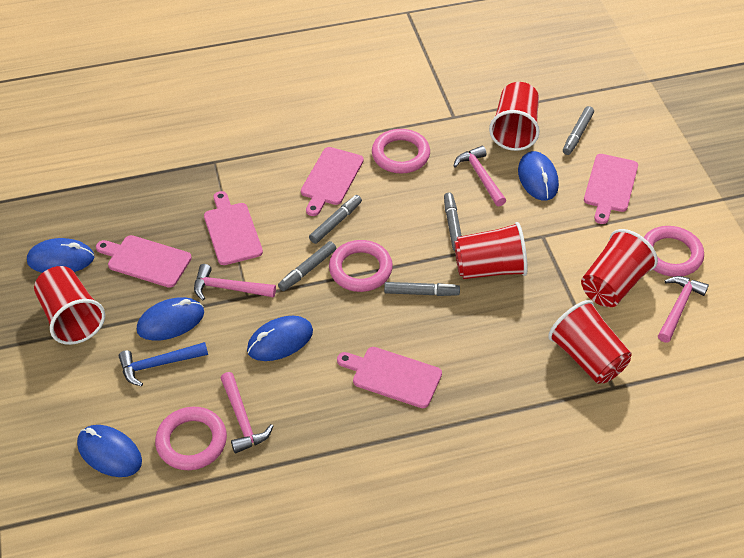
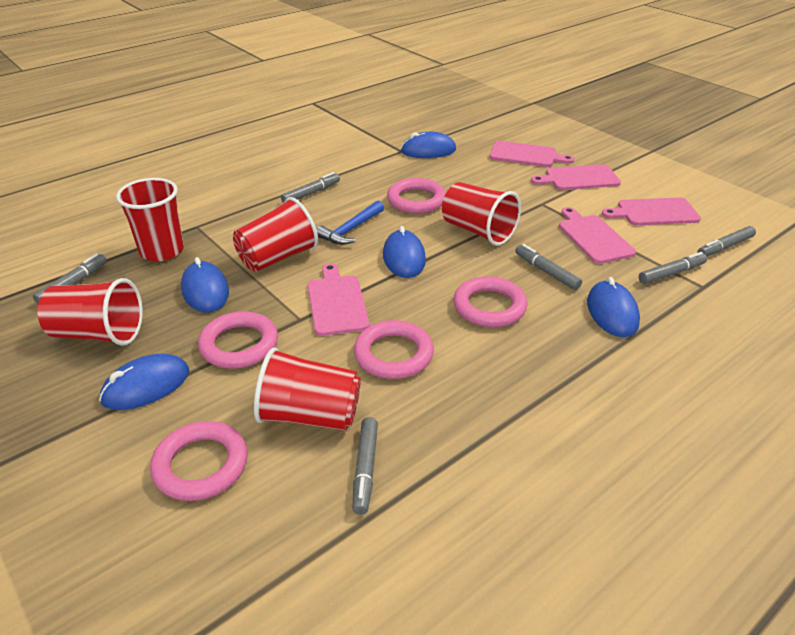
grey marker: [278,241,336,291] [309,195,362,244] [384,282,460,296] [444,192,462,251] [563,106,594,155] = 5 -> [33,253,107,304] [281,172,340,203] [353,417,378,515] [515,244,582,290] [639,252,707,284] [697,226,756,256] = 6
pink hammer: [194,264,276,300] [221,372,273,454] [453,146,506,206] [658,276,709,343] = 4 -> none = 0
pink ring: [155,407,227,470] [329,240,393,292] [372,129,430,174] [643,226,704,277] = 4 -> [150,421,248,501] [198,311,278,369] [354,320,434,379] [387,178,446,214] [453,276,527,327] = 5

